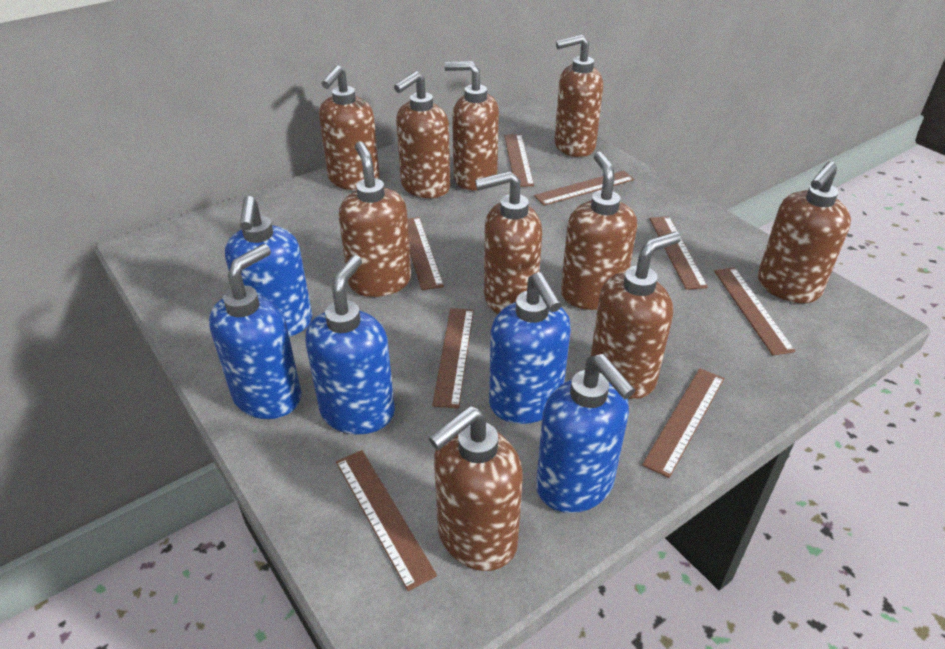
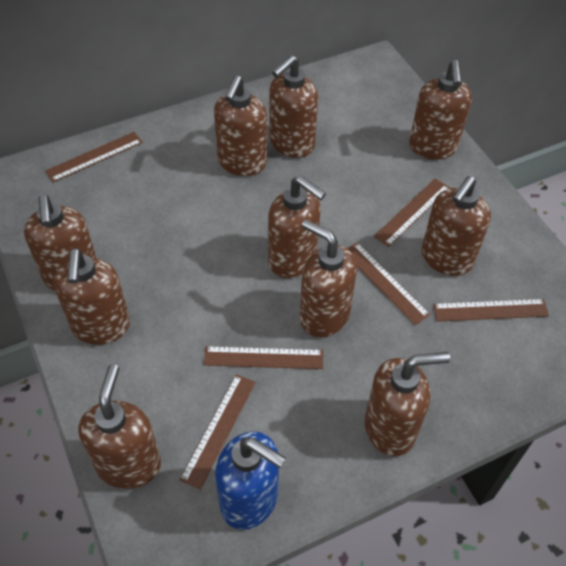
blue soap dispenser: [209,244,301,419] [225,196,312,337] [305,255,395,434] [489,272,571,424] [536,354,635,513] = 5 -> [215,431,286,530] = 1
brown ruler: [336,450,437,591] [408,217,444,290] [432,308,474,408] [504,134,534,187] [534,170,634,206] [642,368,724,478] [649,216,708,290] [714,268,796,355] = 8 -> [45,132,143,182] [180,374,256,490] [204,346,323,369] [347,242,430,325] [374,179,450,247] [433,299,549,322] = 6

